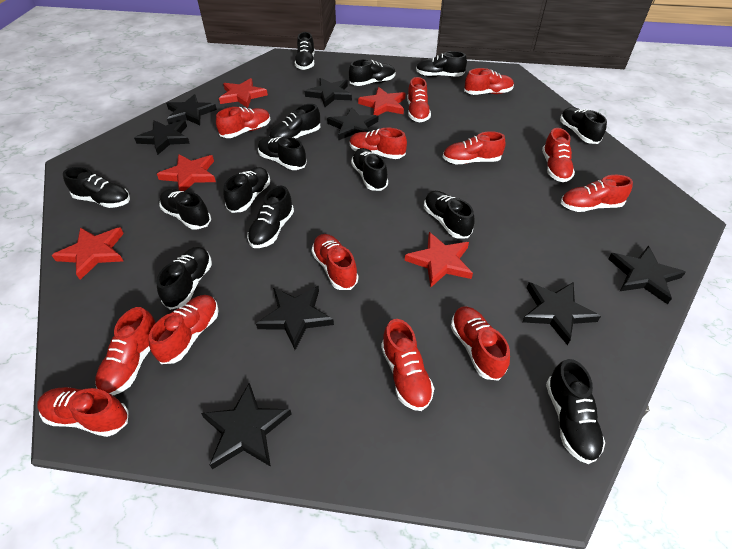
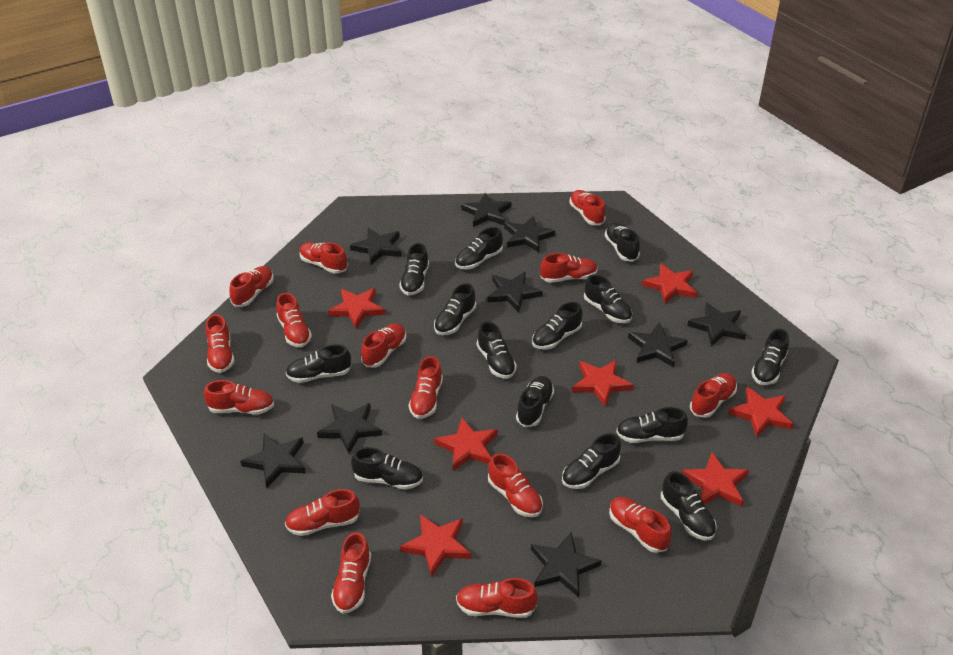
black star: [134,120,190,155] [166,94,217,125] [201,383,291,469] [256,286,334,350] [305,78,352,107] [327,108,378,140] [522,282,601,345] [608,246,686,304] = 8 -> [240,434,306,488] [317,403,382,454] [350,228,402,265] [461,193,512,227] [487,272,543,312] [504,216,555,252] [531,532,602,597] [628,322,688,367] [687,302,746,346] = 9
red shoe: [37,387,129,437] [95,307,156,395] [149,295,219,364] [216,107,271,138] [311,234,358,290] [350,128,407,159] [381,319,435,411] [407,77,431,122] [443,131,506,164] [451,306,510,381] [464,68,514,95] [542,128,575,182] [561,175,633,212] = 13 -> [204,380,274,414] [206,314,234,373] [229,266,274,307] [276,293,312,347] [285,489,360,536] [300,242,348,274] [331,532,371,614] [361,323,406,367] [409,356,443,419] [456,578,538,618] [488,453,543,517] [540,253,598,283] [569,190,606,225] [609,497,671,553] [690,373,737,418] = 15
red star: [52,228,124,280] [157,154,216,191] [219,78,268,108] [358,87,406,116] [405,232,473,288] = 5 -> [328,288,386,329] [400,514,471,576] [434,418,498,471] [572,360,634,407] [642,263,697,304] [682,452,749,506] [728,386,794,438] = 7

